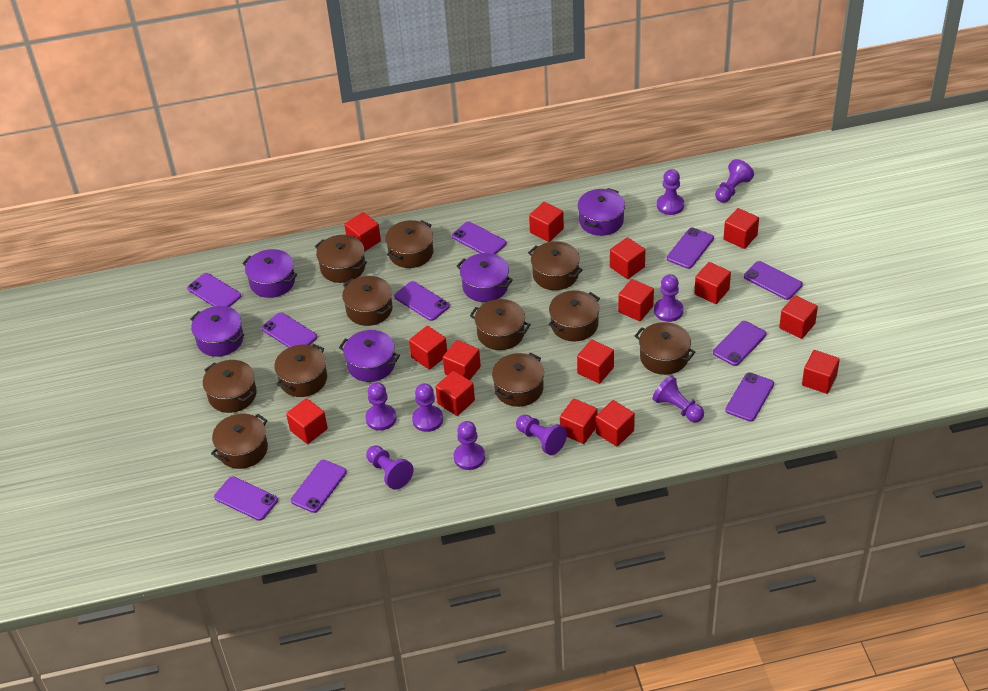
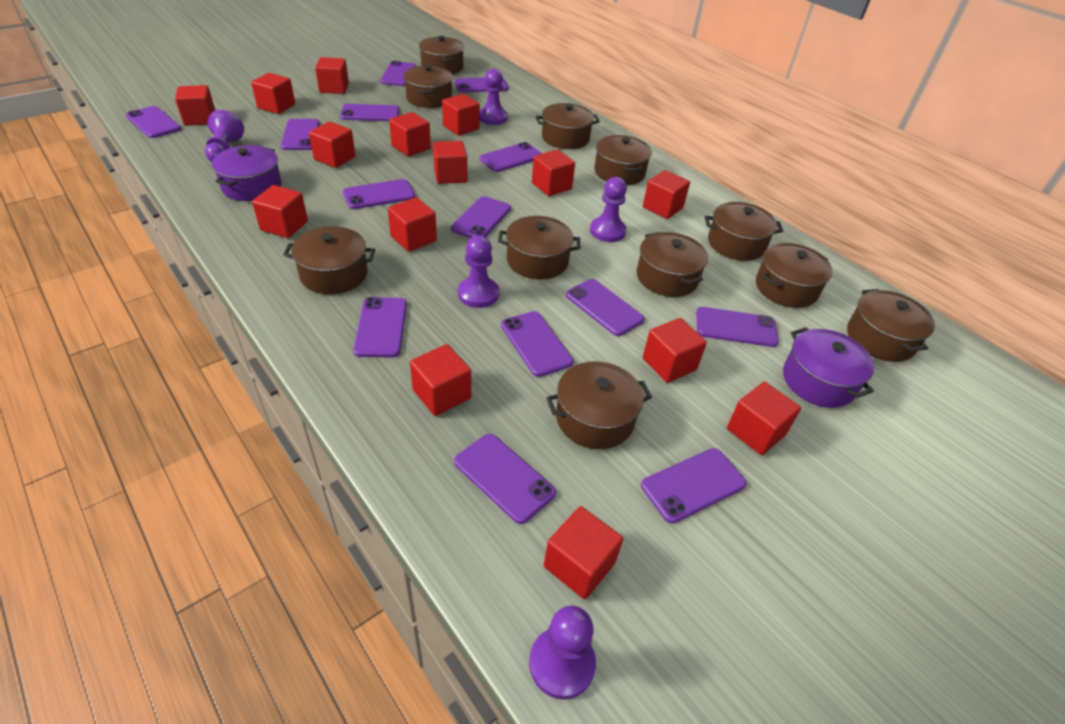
purple pawn: [365,382,397,431] [366,445,413,489] [412,383,443,432] [454,421,485,470] [516,415,567,455] [653,375,704,422] [654,274,683,322] [657,169,684,215] [715,159,754,203] = 9 -> [205,110,244,162] [458,236,499,308] [480,69,508,125] [529,606,596,700] [590,177,627,242] = 5
purple phone: [187,273,241,307] [214,476,278,521] [261,312,317,348] [291,460,347,513] [394,281,450,321] [452,222,506,255] [667,227,714,269] [713,321,766,366] [725,372,774,422] [744,261,803,300] = 10 -> [126,106,181,138] [281,119,320,150] [340,104,399,121] [343,179,415,209] [353,297,407,357] [380,61,416,86] [451,196,511,238] [454,434,556,524] [455,77,508,93] [480,142,542,172] [501,311,574,377] [566,279,645,336] [641,448,747,523] [696,307,779,347] = 14
purple pot: [190,306,244,357] [242,249,297,298] [339,330,400,382] [457,253,513,302] [578,188,625,236] = 5 -> [212,145,282,201] [783,327,874,408] = 2

